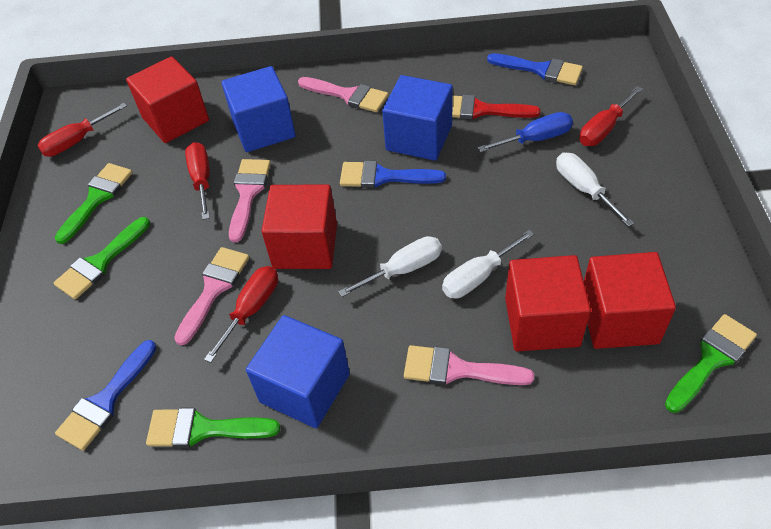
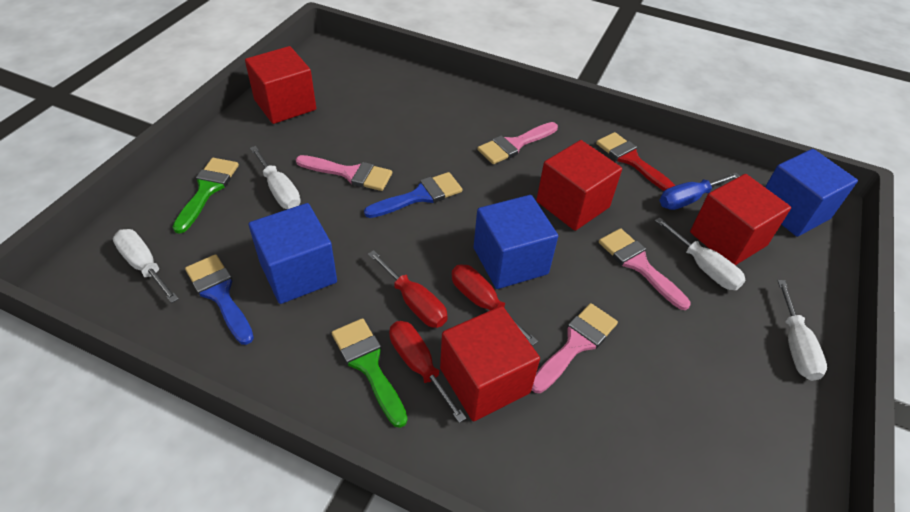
blue brush: [55,340,156,451] [340,161,446,188] [487,53,583,85] = 3 -> [185,254,254,345] [364,172,463,218] = 2
green brush: [54,217,150,299] [55,163,133,244] [146,408,280,447] [665,314,757,413] = 4 -> [173,158,239,234] [332,318,408,428] = 2
red screwdriver: [38,103,127,157] [185,142,210,220] [204,266,278,363] [579,86,643,146] = 4 -> [368,250,448,328] [389,321,466,423] [451,264,538,346] = 3
white screwdriver: [338,236,442,297] [442,230,534,299] [556,153,634,227] = 3 -> [113,229,179,303] [250,146,301,209] [655,217,746,290] [777,280,827,381] = 4

